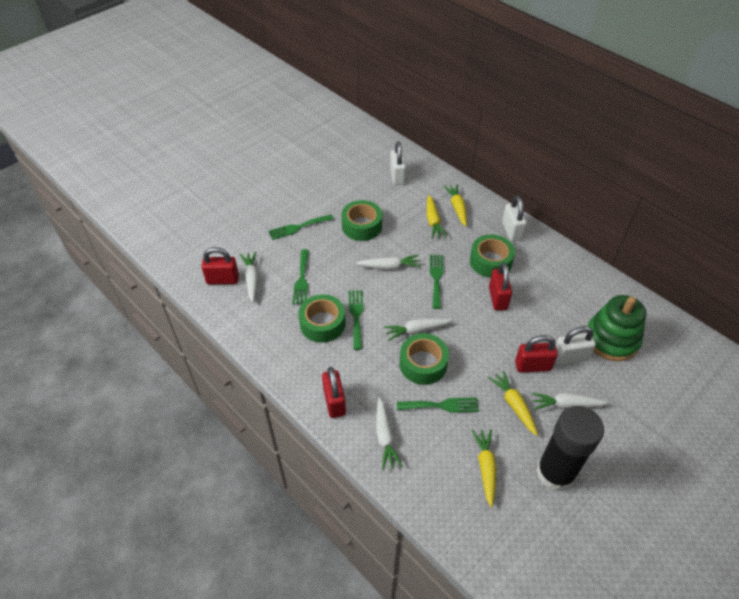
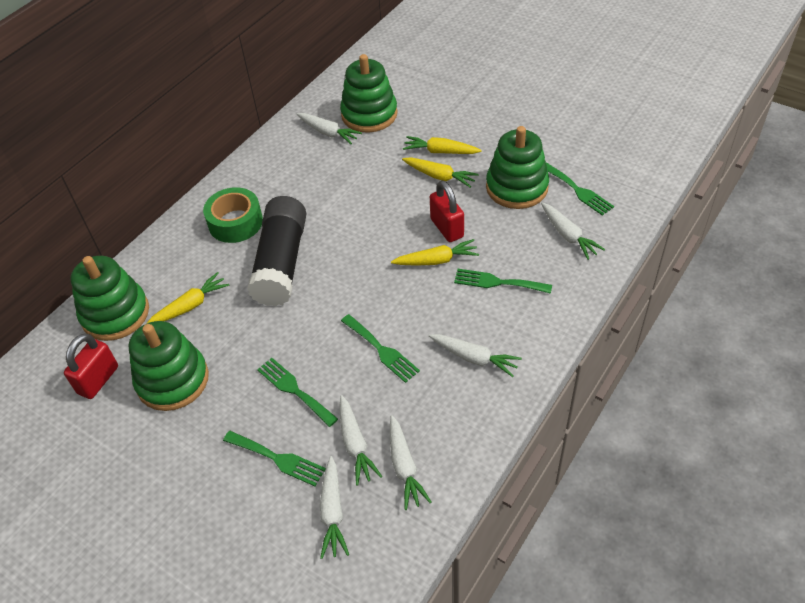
green stacking toy: [585,295,646,361] = 1 -> [71,256,149,341] [128,321,209,411] [340,54,398,132] [486,126,549,209] = 4
green tape: [298,294,345,343] [341,200,382,241] [399,333,449,385] [470,234,515,278] = 4 -> [203,187,263,243] = 1
red padlock: [201,247,239,285] [322,367,346,418] [489,263,512,310] [515,335,558,373] = 4 -> [64,333,118,399] [430,180,464,242] = 2
white carrot: [240,252,258,303] [355,255,421,270] [376,397,403,470] [384,318,453,341] [531,393,609,410] = 5 -> [297,113,362,144] [320,456,349,559] [340,395,382,486] [390,415,431,510] [429,334,522,377] [541,202,605,260] = 6
white padlock: [390,142,406,185] [502,196,527,241] [555,326,596,365] = 3 -> none = 0

